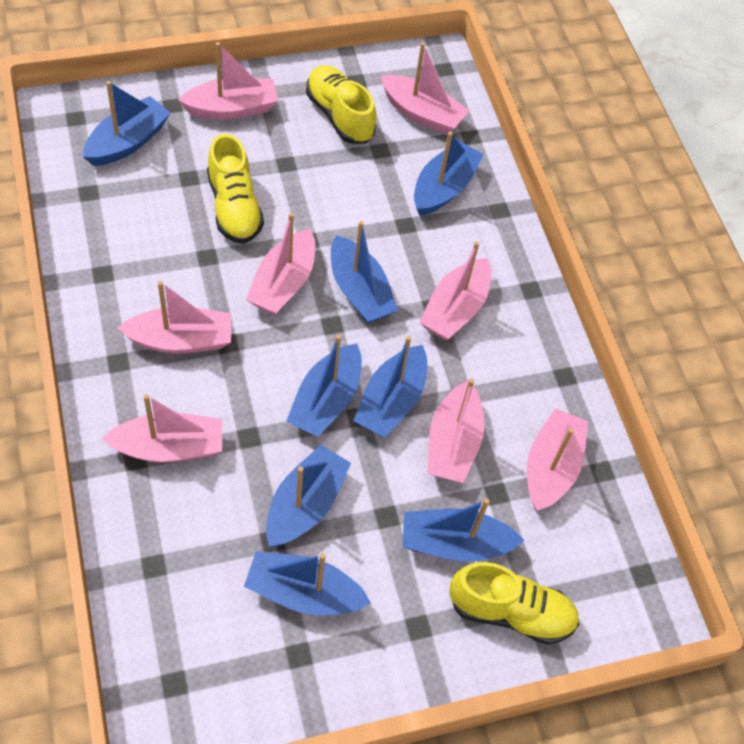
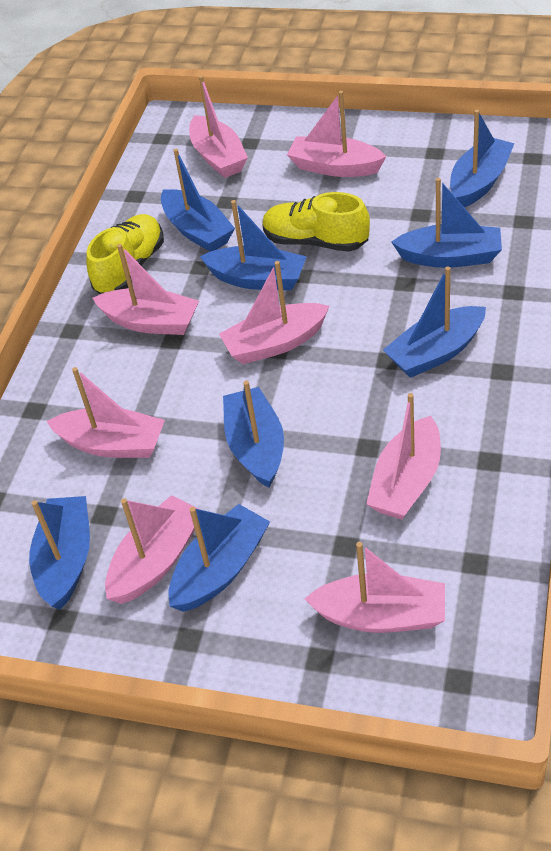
yellow shoe: [207,134,264,244] [306,65,376,144] [450,562,579,645] = 3 -> [86,214,164,294] [262,192,370,252] = 2

